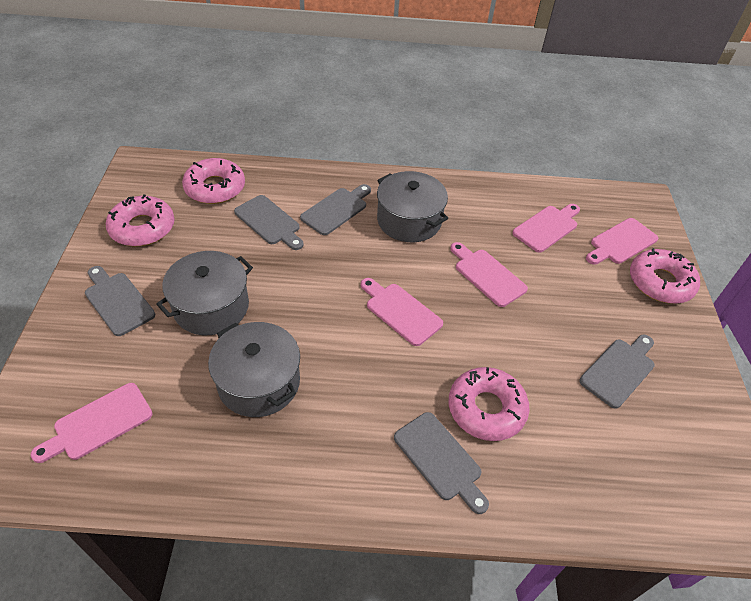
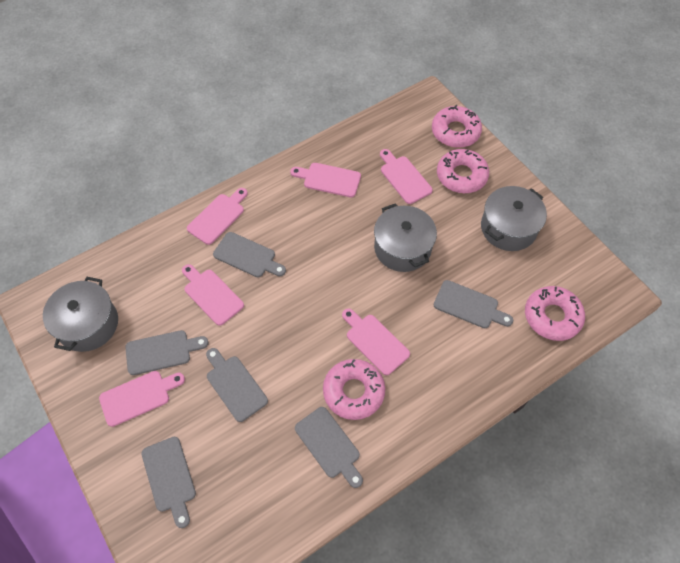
grey cutting board: [85,266,155,336] [234,195,304,250] [300,184,371,235] [394,412,489,514] [579,335,655,409] = 5 -> [125,330,208,375] [141,437,196,528] [206,348,268,422] [213,232,286,277] [295,407,363,488] [434,280,513,328] = 6
pink cutting board: [31,383,153,463] [361,278,443,346] [450,242,528,307] [513,204,580,253] [586,218,658,264] = 5 -> [99,371,185,427] [182,264,244,326] [187,188,248,245] [290,163,361,198] [342,308,410,375] [380,149,433,204] = 6

